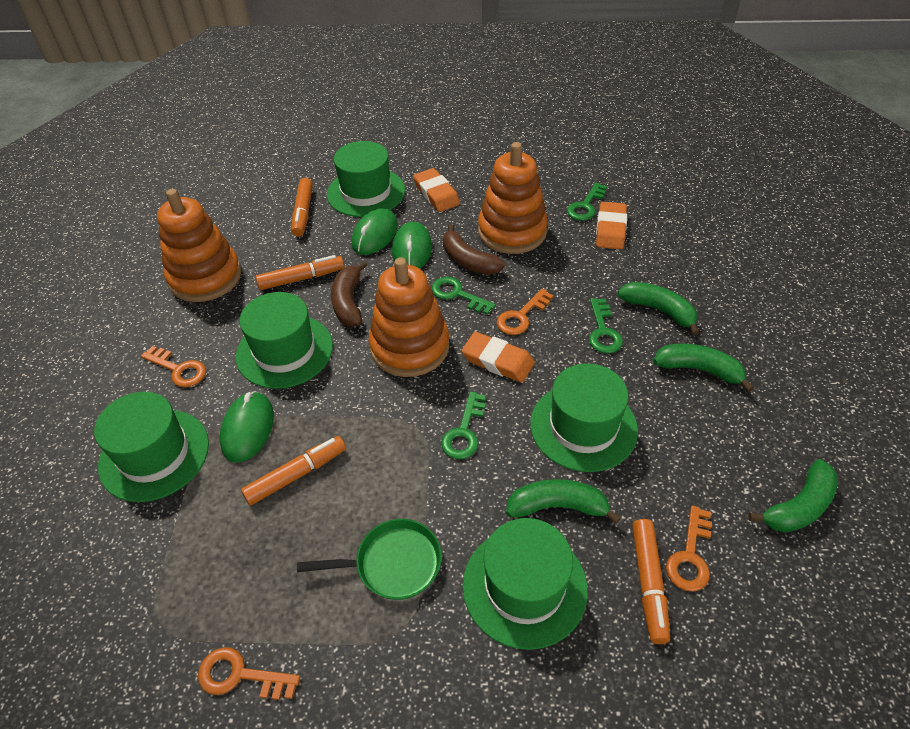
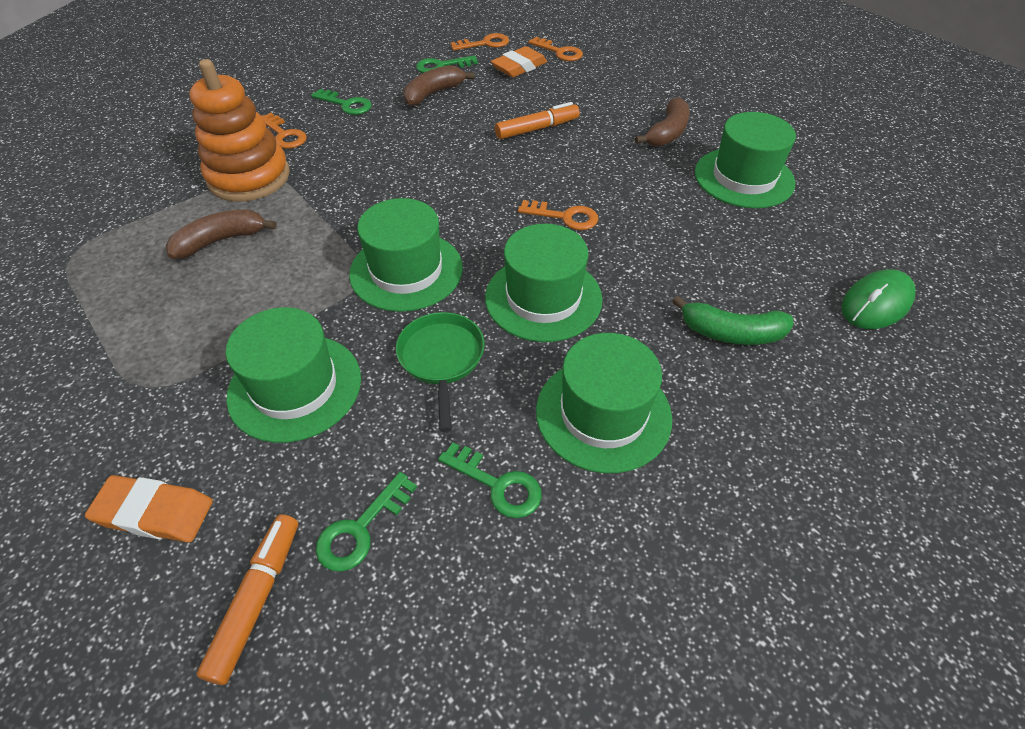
brown banana: [331,261,367,326] [443,224,505,275] = 2 -> [166,210,277,259] [403,65,474,106] [635,97,690,147] = 3
green banana: [506,479,621,524] [617,282,700,336] [653,344,754,392] [748,459,838,533] = 4 -> [672,296,793,345] = 1
green mouse: [220,391,274,463] [351,209,398,255] [392,222,432,269] = 3 -> [841,269,916,329] = 1
orange eraser: [413,168,460,212] [461,332,535,383] [596,202,627,250] = 3 -> [85,475,213,542] [491,46,547,77] = 2
orange marker: [241,436,346,505] [256,255,344,290] [292,178,313,237] [632,519,670,644] = 4 -> [197,514,298,685] [495,102,580,139] = 2
orange stacking toy: [157,189,241,302] [369,257,449,377] [478,142,548,254] = 3 -> [189,59,290,202] = 1

